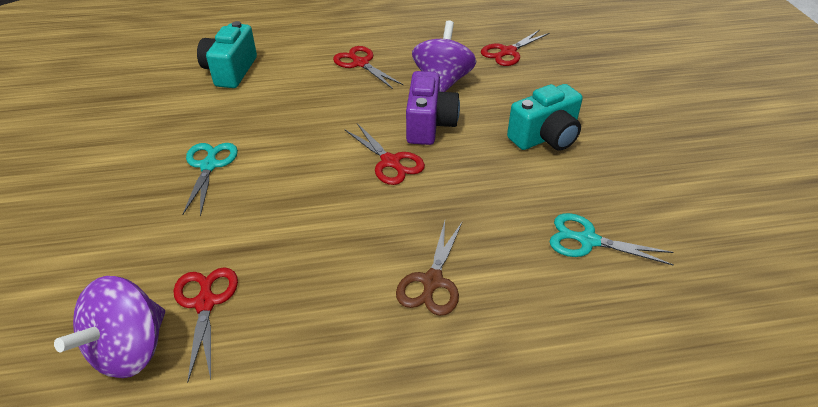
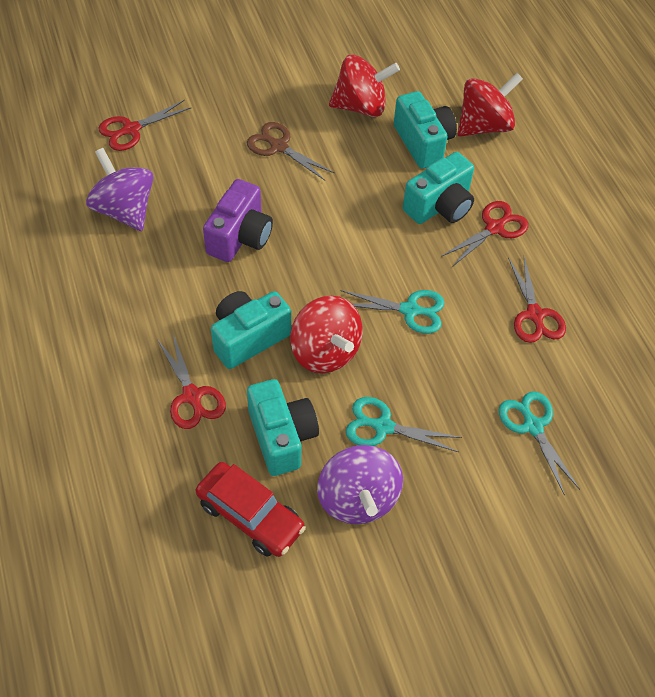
red car: none = 0 -> [195,462,306,557] = 1
red spinning top: none = 0 -> [290,296,363,373] [329,55,400,117] [457,73,523,137] = 3
turquoise camera: [197,21,257,88] [507,84,583,151] = 2 -> [211,291,291,369] [247,379,319,476] [394,91,457,169] [403,152,474,224] = 4
turquoise scissors: [182,143,238,216] [549,213,674,265] = 2 -> [340,290,445,334] [345,397,462,452] [499,392,580,495] = 3

